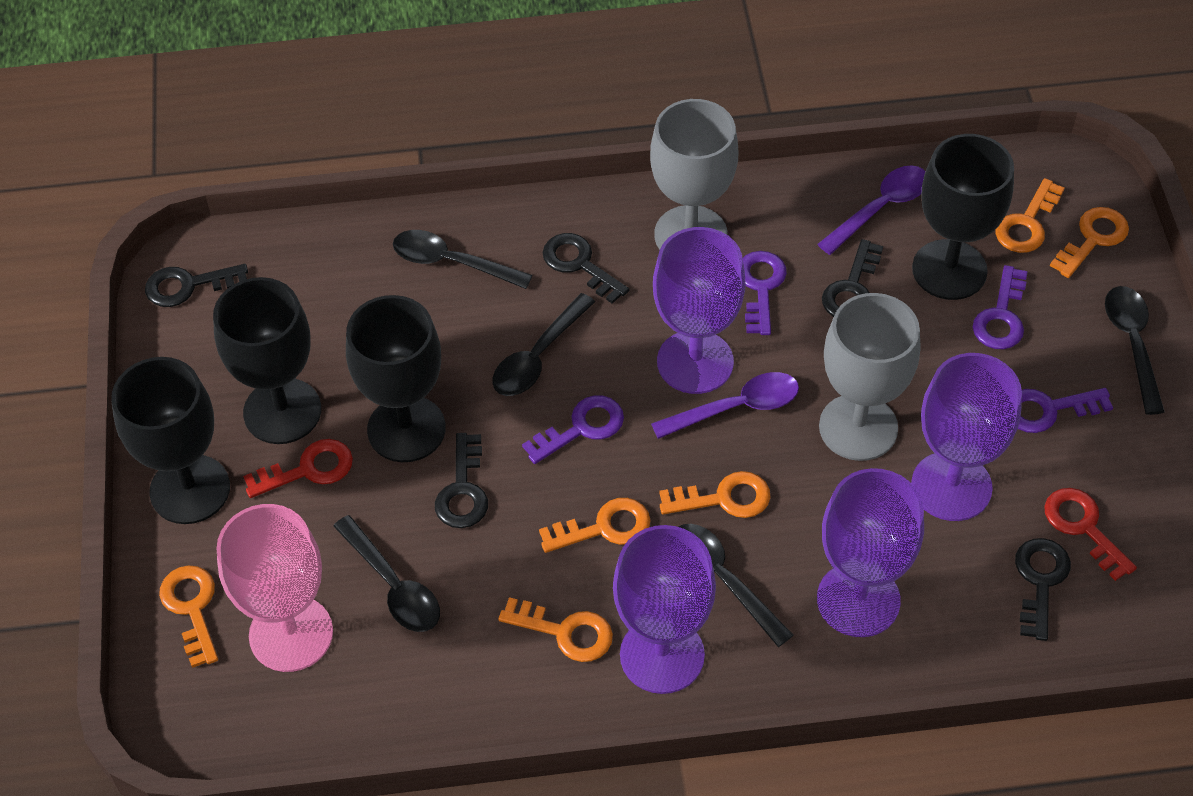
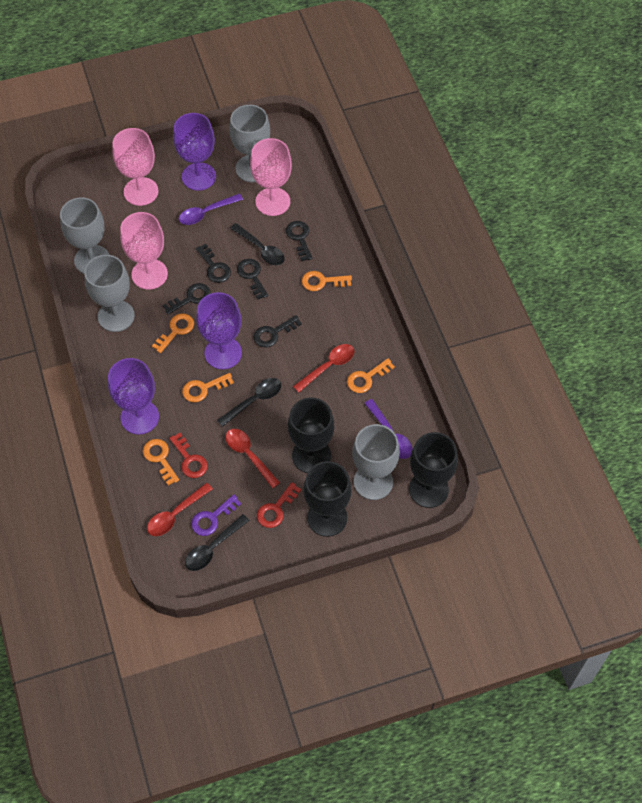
black goblet: [111,357,230,524] [213,277,321,444] [346,295,446,462] [912,134,1014,300] = 4 -> [288,398,334,473] [303,461,352,537] [409,432,458,508] = 3
black spoon: [333,515,440,632] [393,230,532,289] [492,293,595,396] [678,524,793,647] [1105,286,1165,415] = 5 -> [185,514,250,571] [217,378,281,427] [230,223,285,265] = 3
grey goblet: [650,99,738,250] [819,293,920,461] = 2 -> [60,197,109,274] [84,255,135,332] [229,105,270,182] [352,424,400,500] = 4
orange key: [159,565,218,668] [499,597,613,662] [539,498,651,553] [659,471,771,518] [995,178,1065,253] [1050,207,1129,278] = 6 -> [143,439,179,485] [152,314,194,353] [182,373,234,402] [302,271,352,291] [347,358,395,393] = 5
pink goblet: [216,504,333,672] = 1 -> [112,128,159,206] [120,212,168,290] [250,138,292,216] = 3
purple goblet: [613,525,716,694] [653,227,746,394] [817,468,924,637] [911,353,1022,521] = 4 -> [108,358,159,435] [173,113,216,191] [196,292,242,369] = 3
purple key: [522,395,624,464] [743,251,787,335] [973,265,1028,349] [1018,388,1113,433] = 4 -> [191,494,241,536] = 1
red spoon: none = 0 -> [147,483,213,536] [226,429,280,488] [293,344,354,393] = 3

